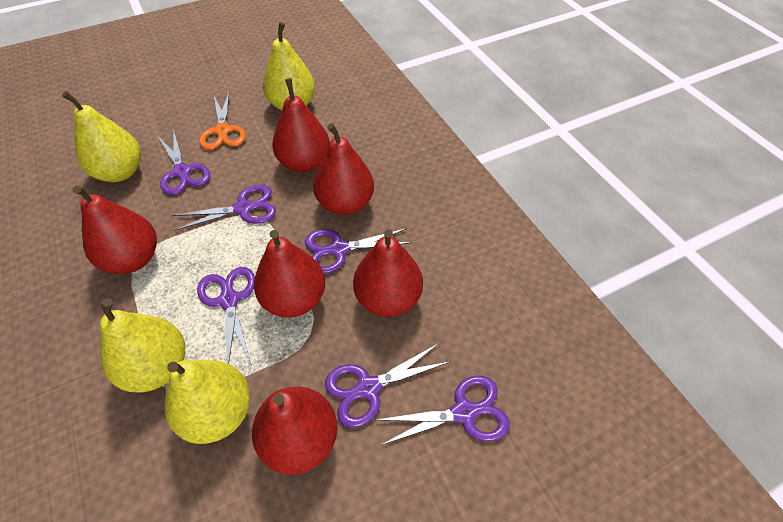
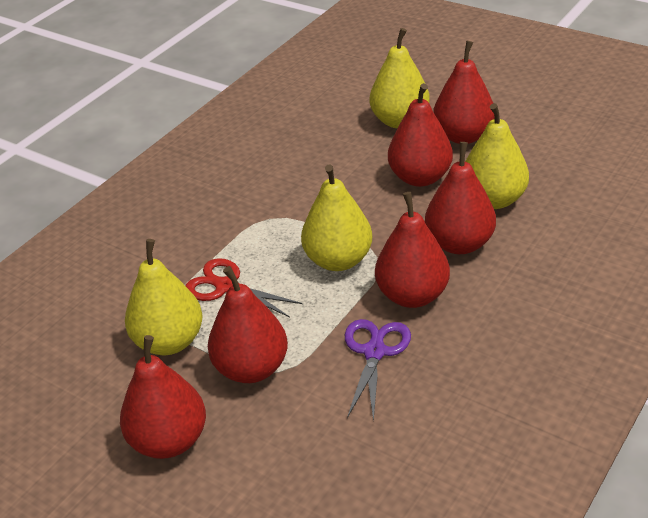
orange scissors: [199,93,246,150] = 1 -> none = 0
purple scissors: [158,132,210,195] [172,185,276,231] [197,267,255,364] [305,228,412,274] [325,343,449,428] [376,375,510,446] = 6 -> [345,319,411,422] = 1
red scissors: none = 0 -> [185,258,302,317] = 1

